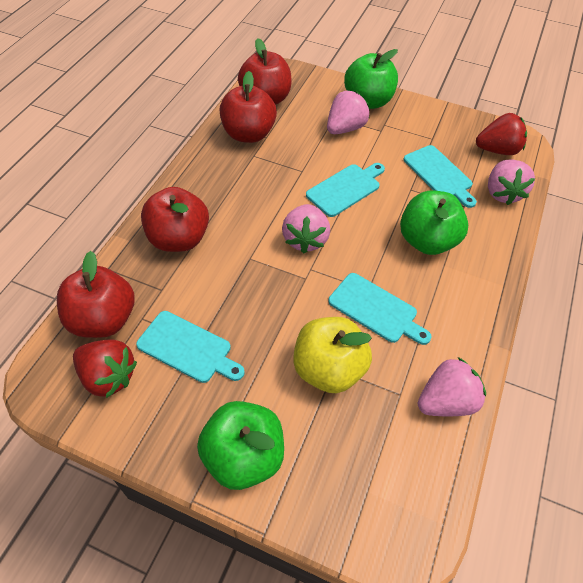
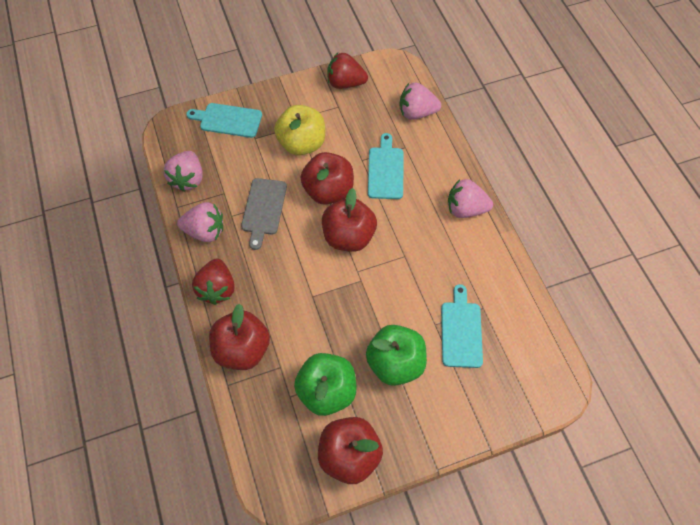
green apple: [197,401,284,490] [344,49,398,109] [400,190,468,255] = 3 -> [294,353,356,416] [366,325,427,386] = 2
grey cutting board: none = 0 -> [241,178,287,250] = 1
turquoise cutting board: [136,311,245,383] [306,163,385,217] [328,273,432,345] [403,145,477,208] = 4 -> [186,103,262,138] [368,133,403,199] [441,284,483,368] = 3

